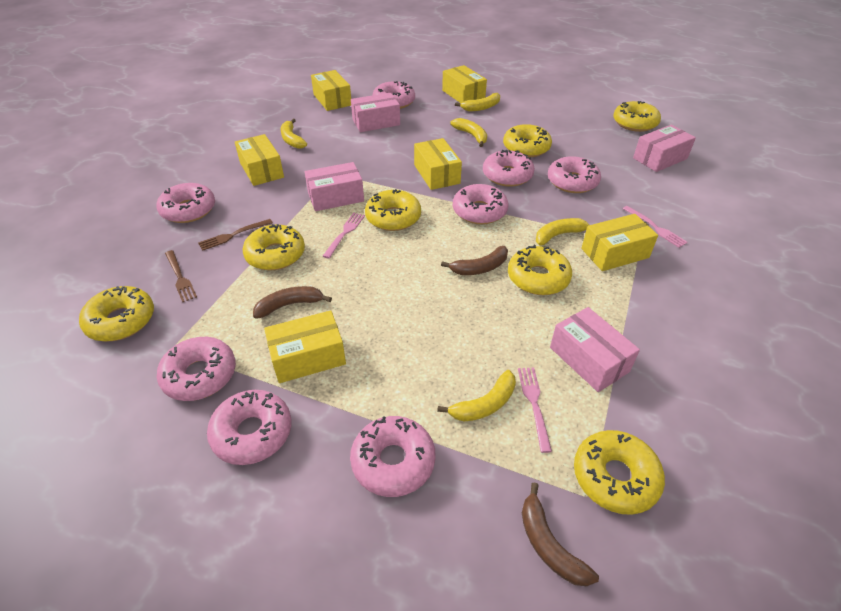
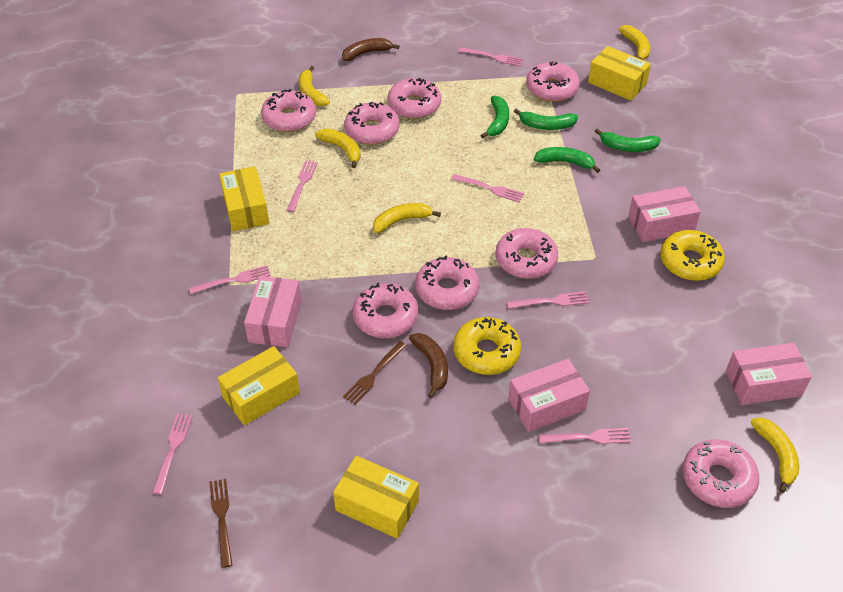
brown banana: [253,286,332,319] [441,246,508,275] [522,482,599,586] = 3 -> [342,38,400,61] [409,333,448,398] = 2
green banana: none = 0 -> [480,96,509,139] [514,109,578,130] [534,147,600,173] [595,128,661,152] = 4
pink fork: [323,213,365,259] [518,367,552,453] [623,206,688,248] = 3 -> [152,413,193,495] [189,265,271,294] [287,160,318,212] [451,174,524,203] [458,47,523,66] [506,292,590,309] [538,428,631,444] = 7
yellow box: [235,134,284,186] [264,310,346,383] [311,70,351,111] [414,138,462,190] [442,65,487,103] [581,214,658,271] = 6 -> [218,346,300,425] [219,166,269,231] [333,456,419,539] [588,46,651,101] = 4
yellow donut: [79,286,154,342] [242,224,305,270] [365,189,421,231] [503,124,552,157] [508,244,572,295] [574,430,665,515] [613,101,661,132] = 7 -> [454,317,521,375] [660,230,725,281] = 2

